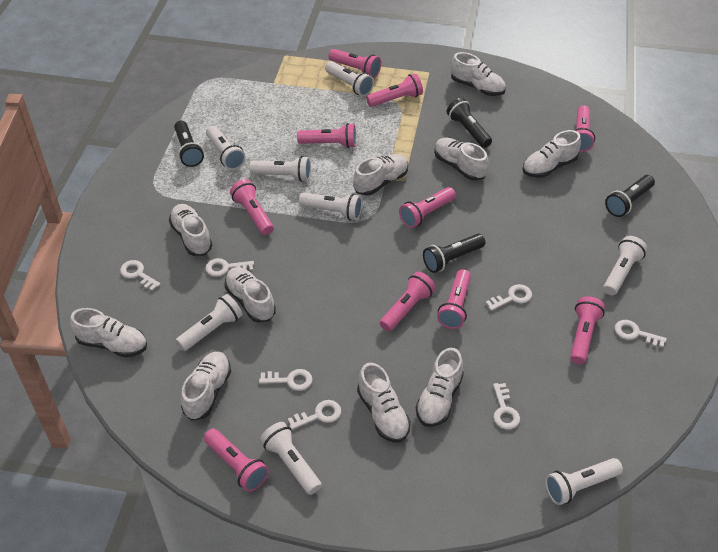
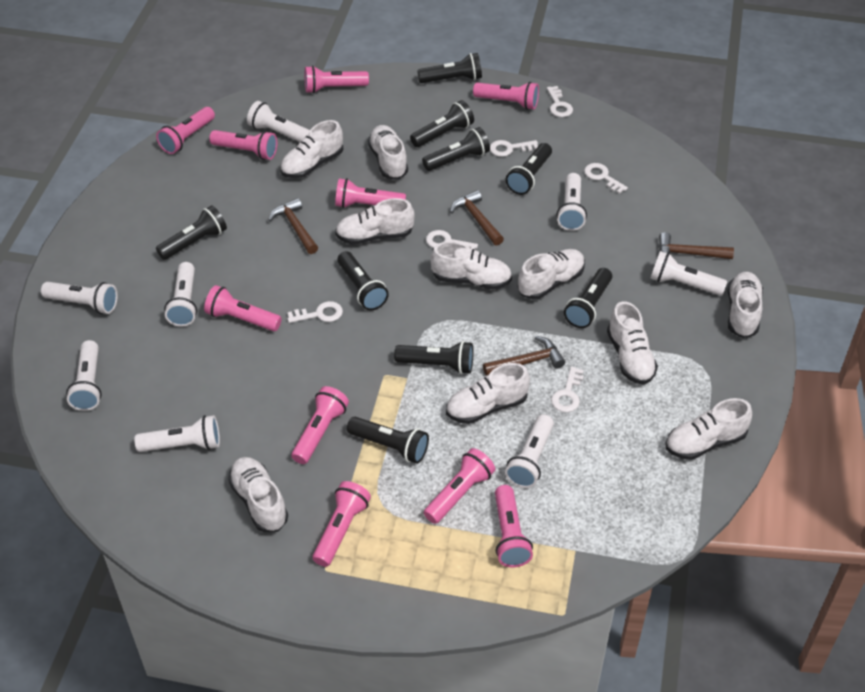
black flashlight: [174,120,204,167] [423,234,486,273] [447,98,492,148] [605,175,655,217] = 4 -> [156,205,227,260] [337,251,389,311] [347,417,429,464] [394,341,473,374] [410,100,474,147] [417,53,482,83] [422,127,490,171] [506,143,552,195] [564,268,612,328] = 9
brown hammer: none = 0 -> [268,198,318,254] [450,190,504,246] [483,336,565,376] [659,232,734,259] = 4
white key: [120,260,161,291] [206,258,254,277] [259,369,313,391] [288,400,341,430] [486,284,532,311] [493,383,520,429] [615,320,667,348] = 7 -> [287,301,343,323] [426,230,478,250] [490,140,538,157] [547,86,573,117] [551,367,584,412] [584,163,628,194] = 6

